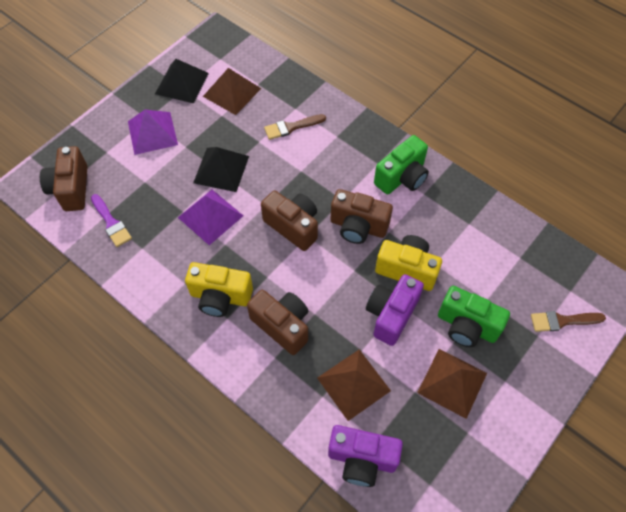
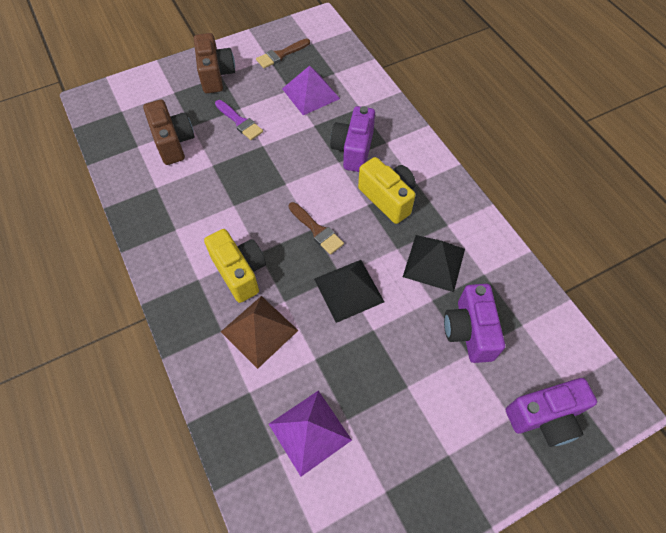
brown camera: [40,146,87,211] [247,290,308,355] [261,191,318,251] [330,189,393,244] = 4 -> [143,99,195,165] [194,33,235,93] = 2
brown pyramid: [203,68,261,115] [317,349,391,421] [417,349,487,419] = 3 -> [221,296,299,369] = 1
green camera: [374,135,429,194] [438,286,510,347] = 2 -> none = 0
purple camera: [328,425,403,487] [366,274,424,346] = 2 -> [330,106,375,172] [444,284,505,363] [506,378,597,447] = 3

